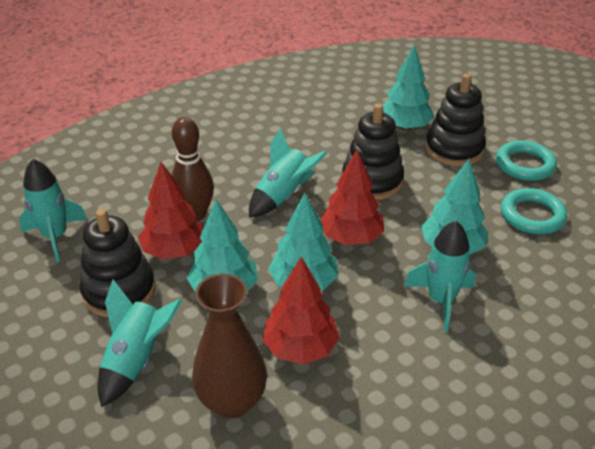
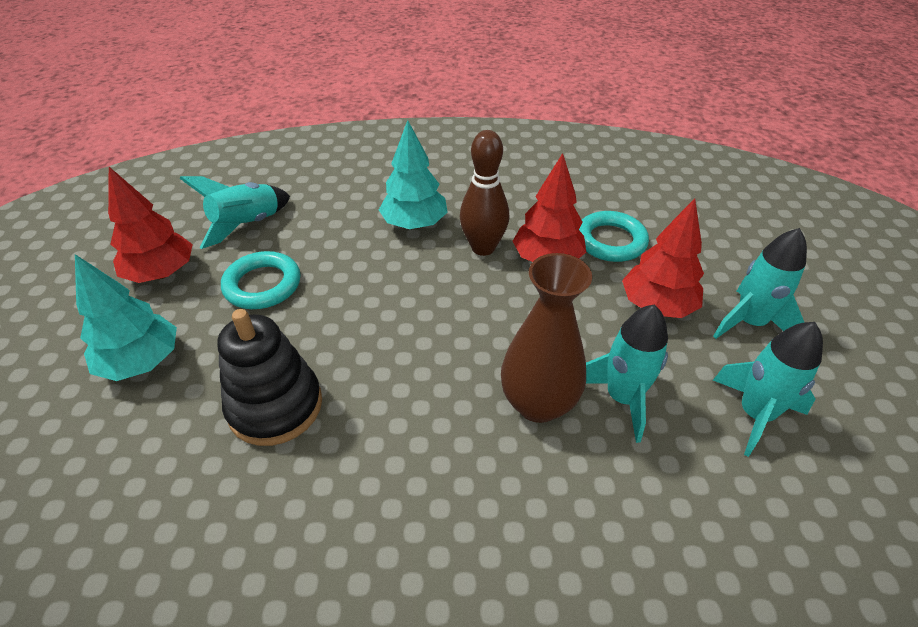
black stacking toy: [80,209,155,317] [342,104,404,200] [426,74,486,166] = 3 -> [217,309,322,446] = 1
turquoise tree: [187,200,258,292] [268,193,339,290] [383,44,434,131] [421,159,488,255] = 4 -> [75,254,177,381] [379,120,448,229] = 2

